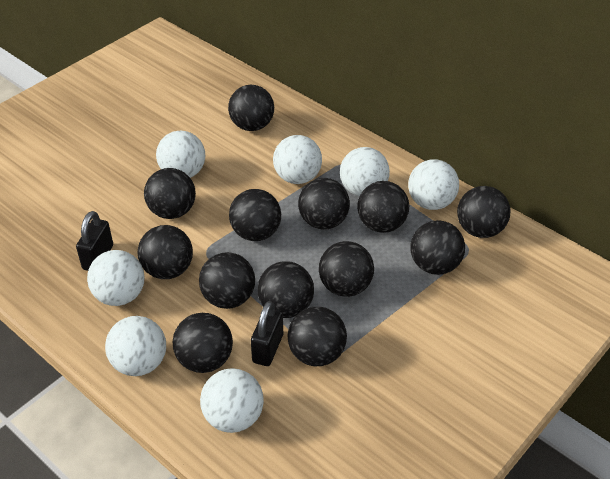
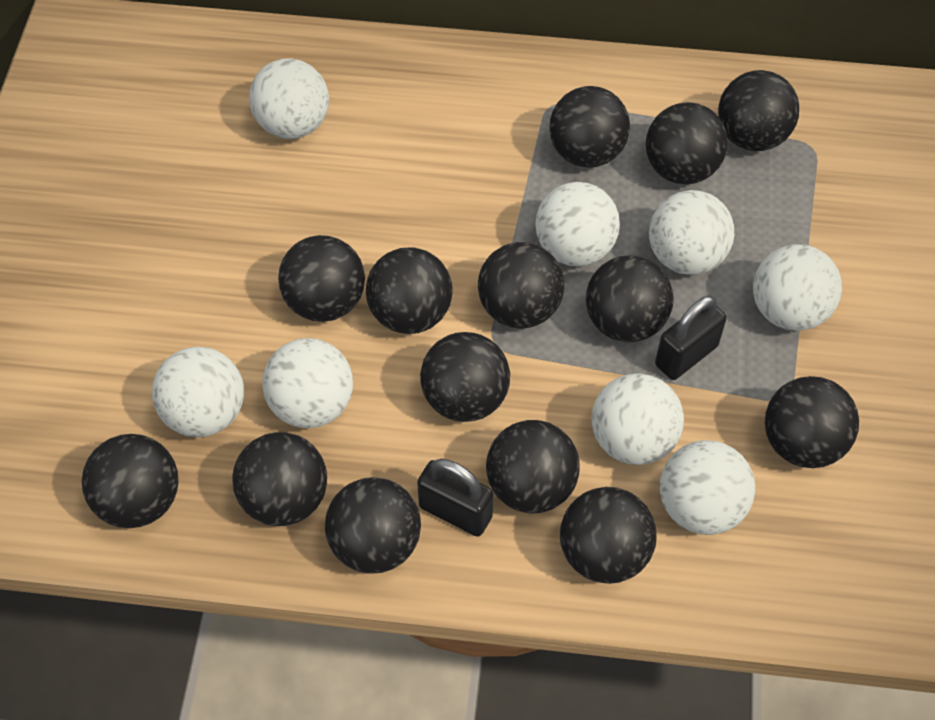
black ball: [138,225,193,279] [144,168,196,219] [173,313,233,373] [199,252,255,309] [228,85,274,131] [229,189,281,241] [257,261,314,318] [287,307,347,366] [298,178,350,229] [319,241,374,297] [357,181,409,233] [410,220,465,275] [457,186,510,238] = 13 -> [82,434,179,528] [232,432,327,526] [278,235,365,322] [325,477,421,574] [366,247,453,334] [420,332,510,422] [478,242,564,328] [486,420,580,514] [549,86,630,168] [560,487,656,584] [586,255,673,342] [646,102,728,185] [718,70,799,151] [765,376,859,468] = 14
white ball: [87,250,145,306] [105,316,166,376] [156,131,205,178] [200,368,264,433] [273,135,322,184] [340,147,390,196] [408,159,459,210] = 7 -> [152,347,244,437] [249,58,329,139] [263,338,353,428] [535,182,620,266] [591,373,684,465] [649,190,734,275] [660,440,755,535] [753,244,842,331] = 8

